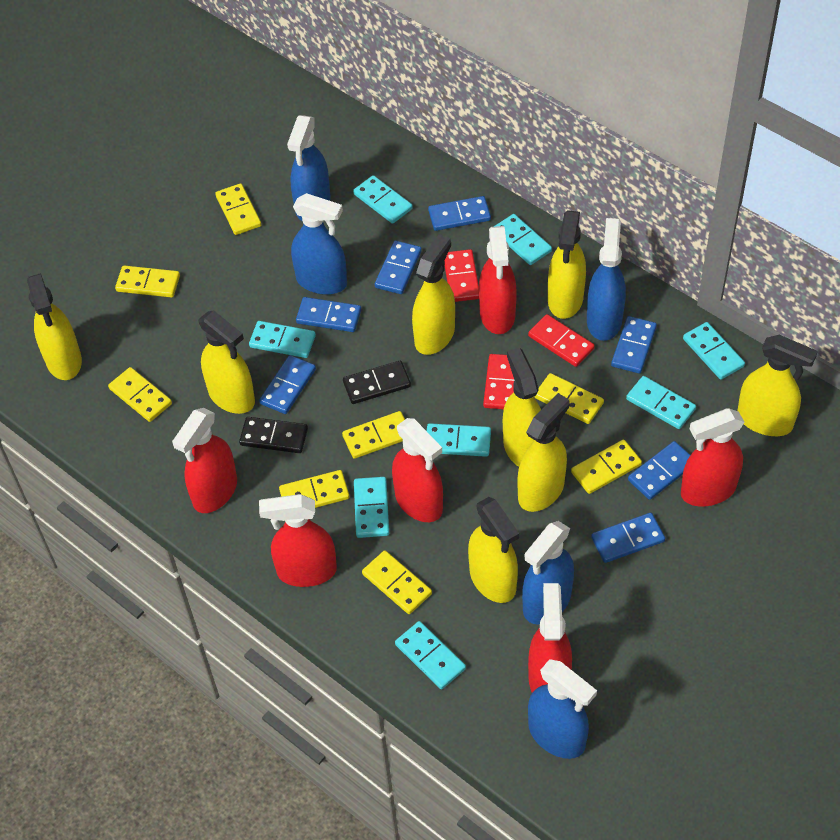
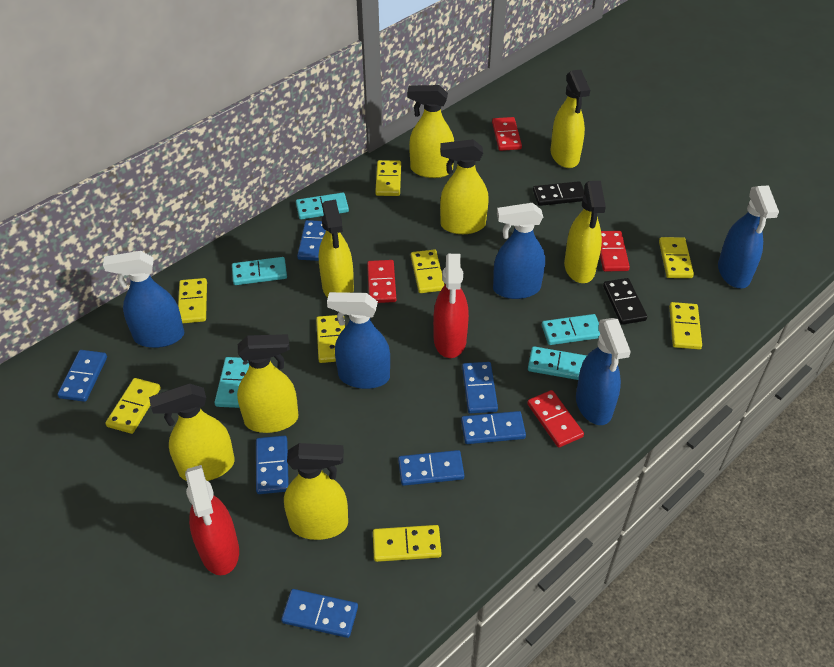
red domino: [444,249,479,302] [483,354,514,409] [528,314,595,367] = 3 -> [367,260,396,303] [492,117,522,151] [527,390,584,448] [600,231,630,271] = 4
red spray bottle: [172,408,237,513] [259,494,337,587] [392,418,443,522] [479,226,517,334] [528,583,572,692] [681,408,745,506] = 6 -> [185,465,239,575] [433,254,469,358] = 2
turquoise domino: [249,321,316,358] [353,175,413,224] [354,477,389,538] [395,621,466,689] [427,423,491,457] [494,214,552,265] [626,376,696,429] [683,322,745,380] = 8 -> [214,357,249,408] [232,257,287,285] [296,193,349,219] [528,346,587,380] [542,314,600,345] = 5

